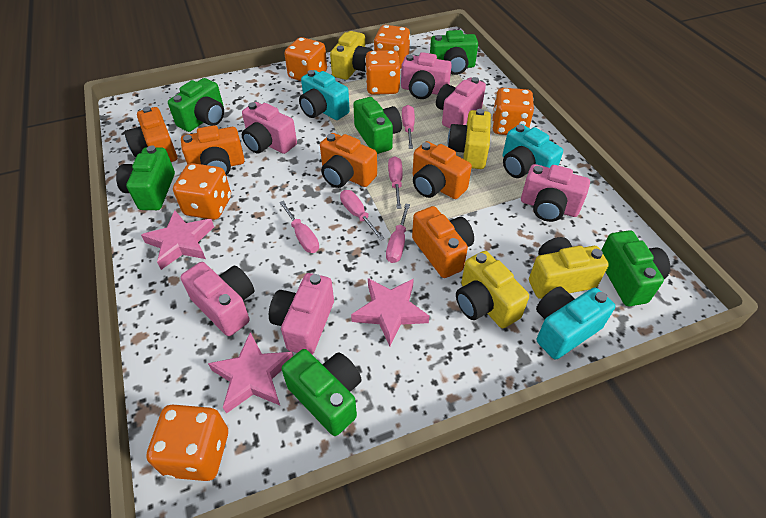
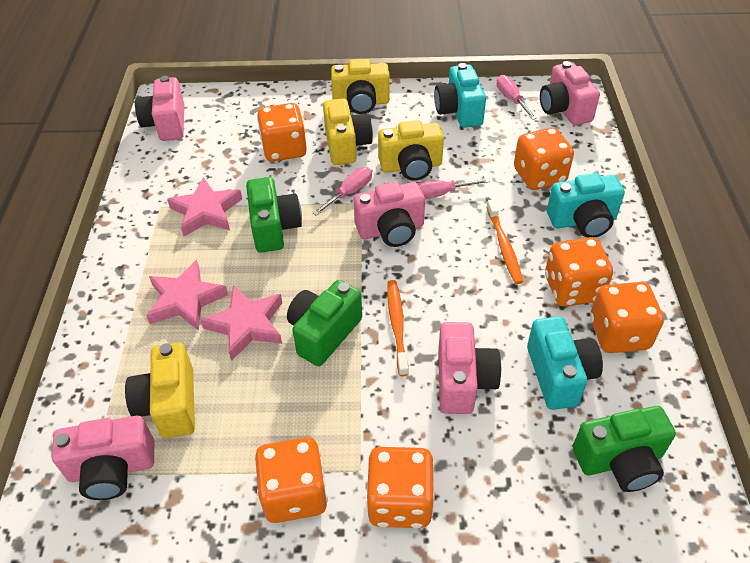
green camera: [116,146,175,210] [168,78,224,132] [282,349,362,436] [353,97,402,154] [430,30,478,75] [601,230,670,306] = 6 -> [246,177,302,253] [287,280,362,366] [573,406,676,492] = 3
orange camera: [124,107,177,162] [181,125,245,176] [320,133,377,188] [412,206,474,278] [413,141,472,199] = 5 -> none = 0
orange toothbrush: none = 0 -> [387,280,409,376] [486,199,523,284] = 2
pink camera: [180,262,255,336] [242,102,297,154] [269,273,334,355] [401,52,452,99] [436,77,486,128] [521,164,590,222] = 6 -> [51,416,154,500] [135,76,184,141] [354,182,425,247] [438,322,501,414] [540,61,600,125] = 5
pink screwdriver: [279,201,319,253] [340,190,385,241] [386,203,410,263] [388,156,403,209] [402,105,415,149] = 5 -> [313,167,372,216] [418,178,490,199] [496,75,537,120] = 3

